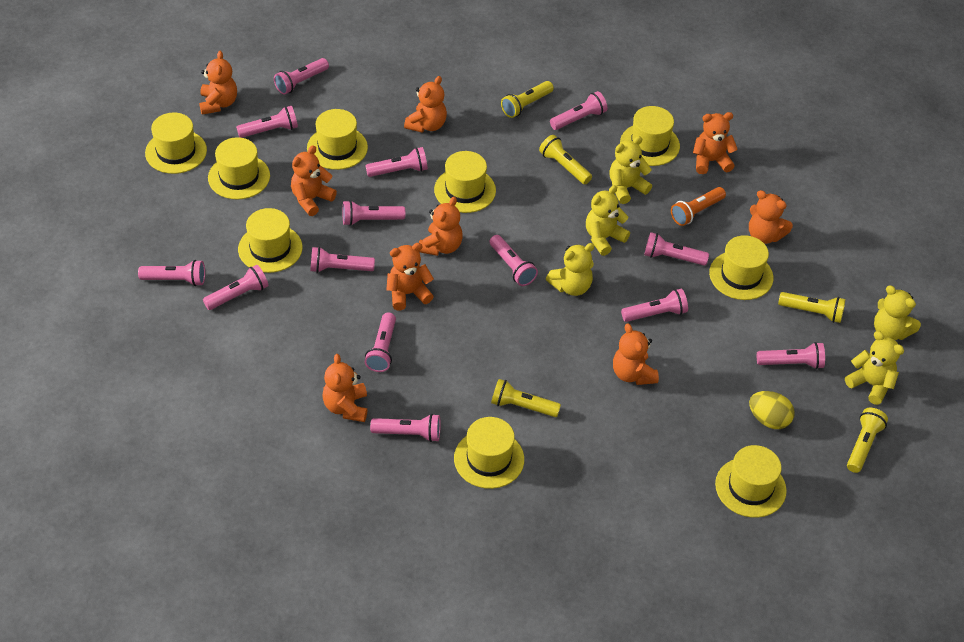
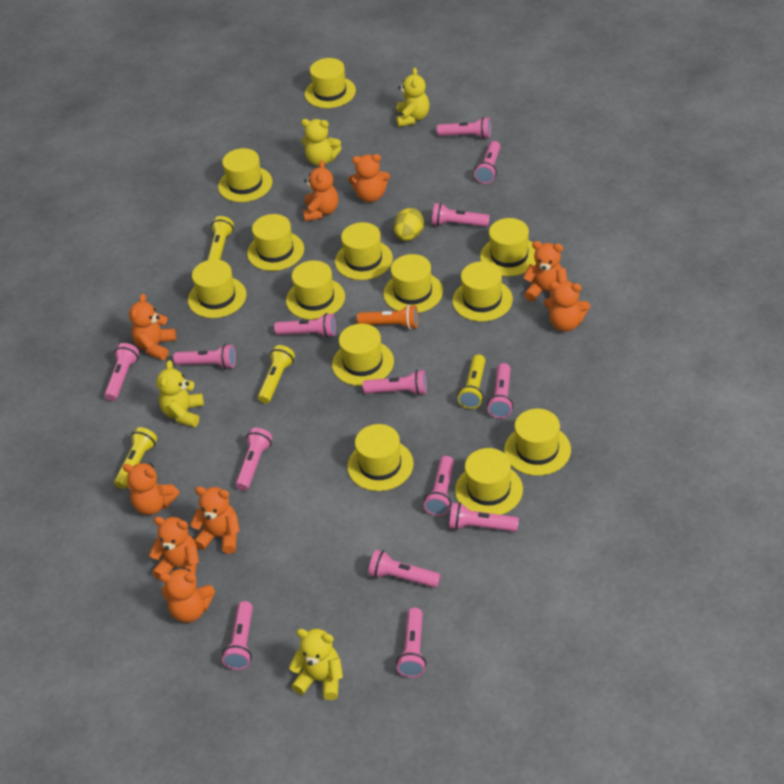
yellow flashlight: [491,379,561,417] [501,81,554,118] [539,135,592,184] [778,292,846,323] [847,408,888,473] = 5 -> [114,427,157,489] [208,216,234,260] [258,345,295,403] [458,355,485,409] = 4
yellow hat: [145,113,207,174] [208,137,270,199] [238,208,303,273] [307,109,368,170] [434,151,496,213] [454,417,524,489] [620,106,680,166] [709,235,773,300] [715,445,787,518] = 9 -> [188,259,246,318] [218,148,272,202] [247,214,304,271] [286,260,345,320] [305,58,356,108] [332,324,394,386] [335,222,393,280] [347,424,414,491] [383,254,443,313] [452,261,513,321] [455,448,523,515] [480,218,536,276] [504,409,571,476] = 13
yellow teddy bear: [546,243,595,296] [586,185,630,256] [609,136,652,204] [845,331,904,405] [874,285,921,340] = 5 -> [156,360,204,427] [289,629,343,700] [301,119,341,166] [396,68,430,127] = 4

